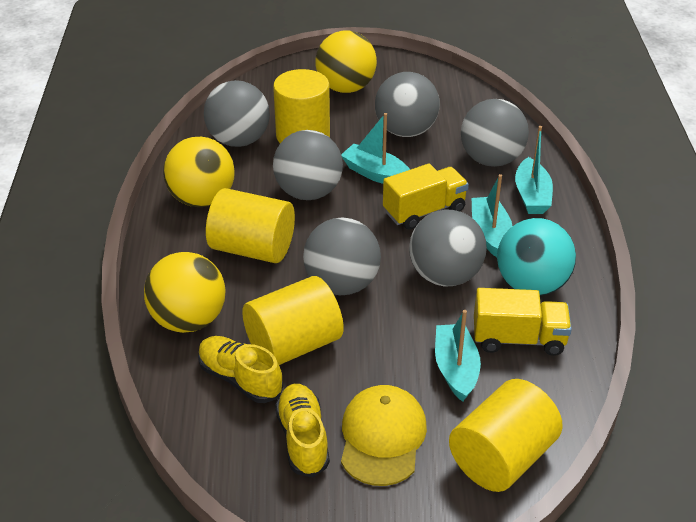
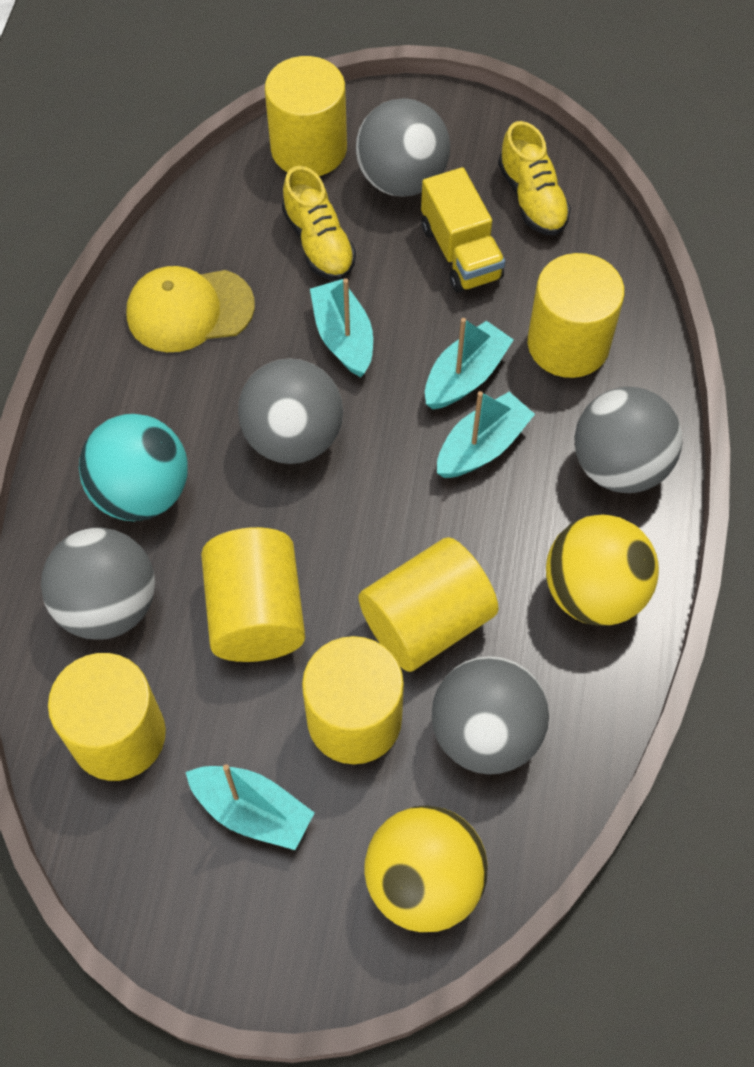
grey ball: [204,80,270,147] [273,130,343,200] [303,217,381,295] [375,72,440,137] [409,210,487,286] [461,99,529,167] = 6 -> [41,527,155,640] [238,359,343,464] [356,98,450,197] [432,656,549,774] [574,387,682,493] = 5
yellow ball: [144,252,226,333] [163,137,235,207] [315,31,377,93] = 3 -> [364,805,488,932] [546,514,659,626] = 2
yellow cylinder: [206,188,295,263] [242,276,344,365] [273,69,330,143] [449,379,563,492] = 4 -> [48,653,166,781] [201,527,305,662] [265,56,347,176] [302,636,404,764] [359,537,499,672] [528,253,625,378] = 6
yellow truck: [383,164,469,230] [474,288,572,356] = 2 -> [421,167,505,293] = 1

